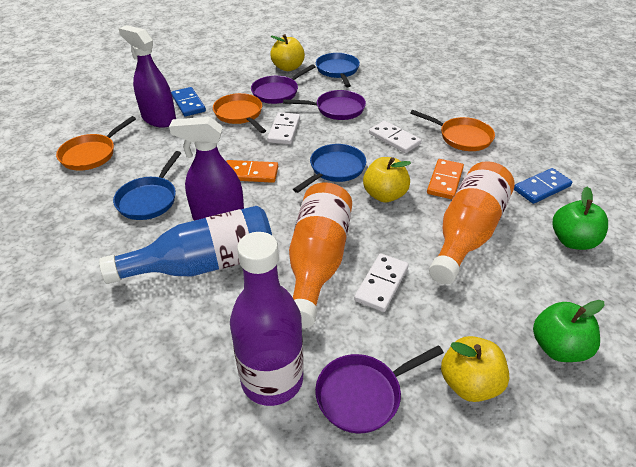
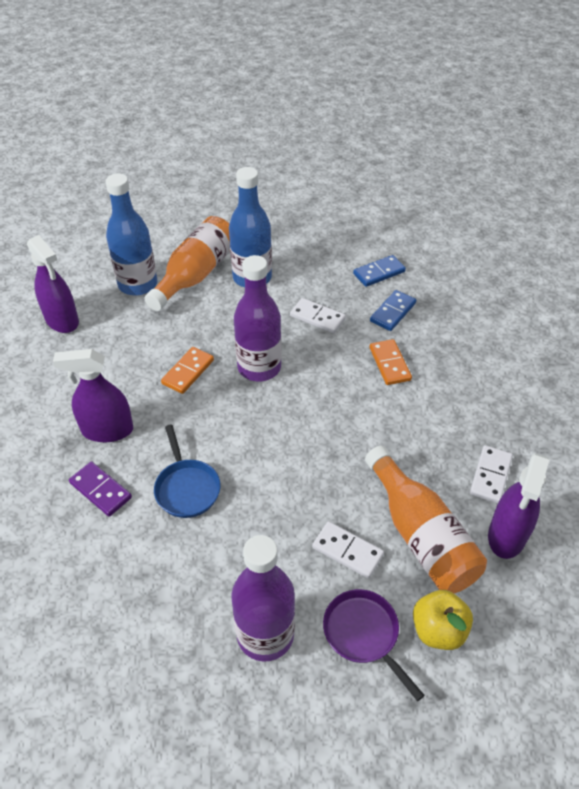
blue bottle: [99,206,272,284] = 1 -> [105,173,158,296] [229,167,272,287] = 2
blue pan: [113,151,181,220] [293,144,366,193] [316,53,360,87] = 3 -> [154,425,220,518] = 1
green apple: [533,300,604,362] [552,186,608,250] = 2 -> none = 0
orange pan: [56,116,136,171] [213,93,266,133] [410,110,495,151] = 3 -> none = 0
purple bottle: [230,232,304,406] = 1 -> [231,535,295,662] [234,255,282,381] = 2
purple domino: none = 0 -> [69,462,132,517] = 1
purple pan: [251,64,315,104] [283,90,366,120] [315,345,444,434] = 3 -> [323,589,425,701] = 1
purple spray bottle: [118,25,176,128] [169,117,244,221] = 2 -> [27,235,79,333] [53,349,133,442] [488,453,550,559] = 3
yellow apple: [270,34,305,71] [363,157,411,203] [441,336,509,402] = 3 -> [413,590,473,650] = 1

